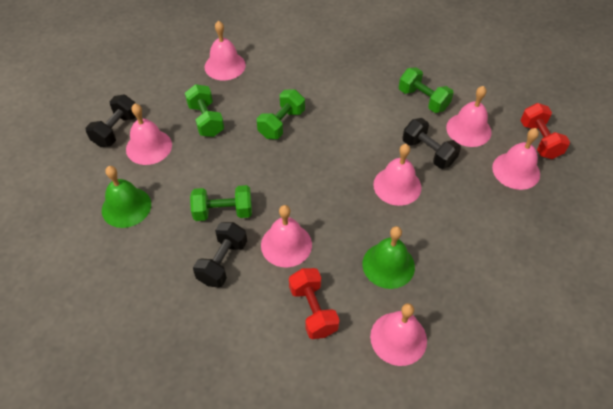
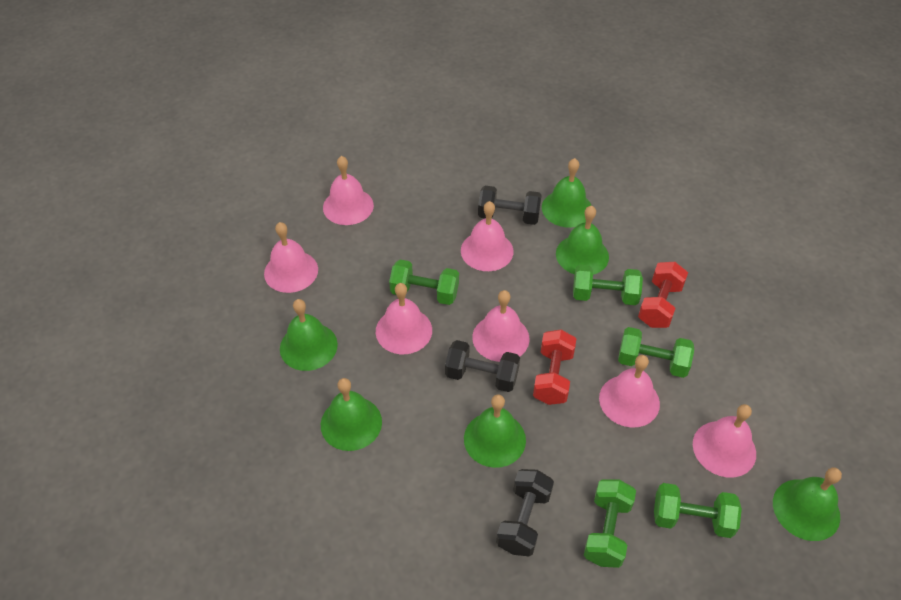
green bell: [102,166,151,228] [362,226,415,289] = 2 -> [280,299,338,371] [321,378,382,451] [464,394,526,468] [542,158,592,227] [556,206,609,275] [773,467,842,541] = 6
green dumbbell: [185,84,224,137] [190,185,252,221] [257,89,305,139] [399,67,454,113] = 4 -> [389,260,459,305] [573,265,643,305] [584,479,636,568] [618,327,694,378] [654,483,742,538] = 5

